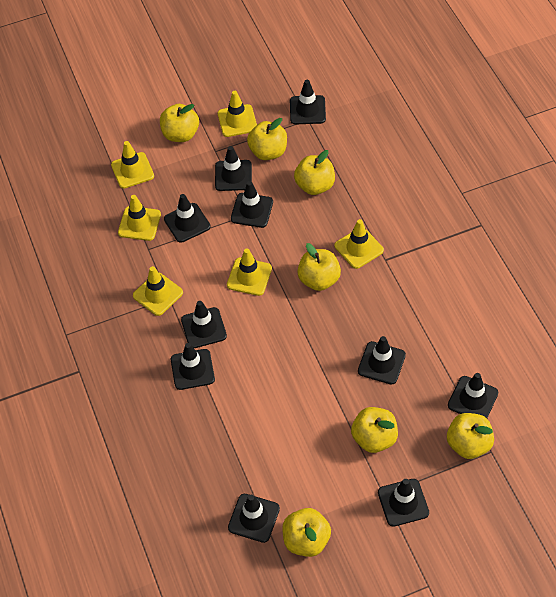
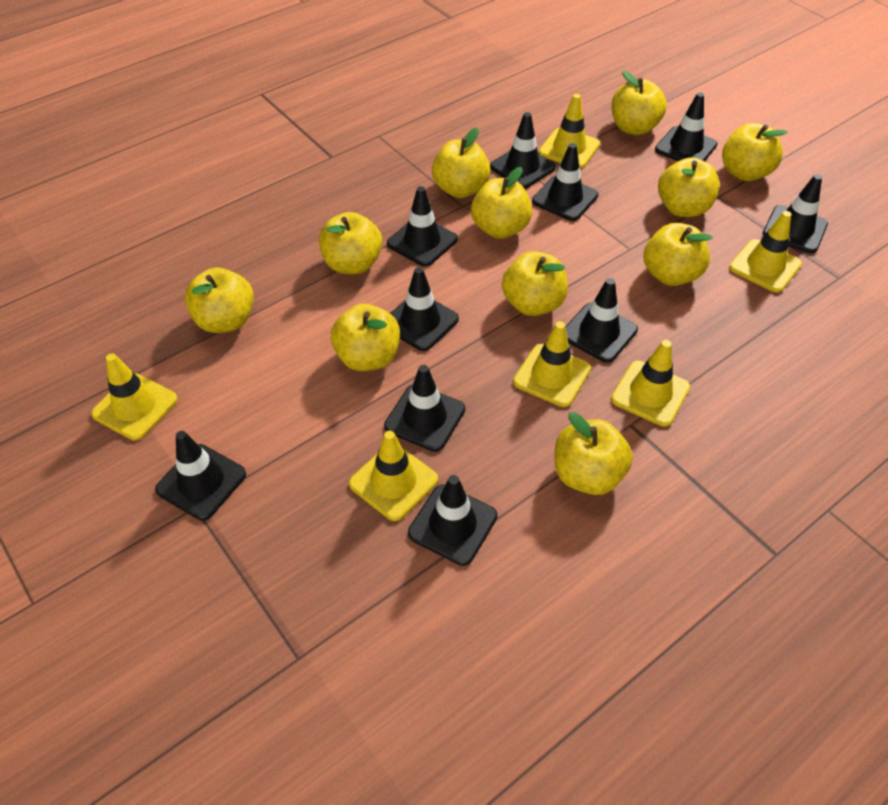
yellow apple: [160,104,199,142] [247,118,287,160] [282,508,331,557] [294,150,335,195] [297,243,341,291] [351,407,398,453] [447,413,494,459] = 7 -> [185,268,254,333] [319,212,382,274] [331,304,400,371] [432,127,491,198] [471,167,532,239] [502,251,568,316] [555,412,633,495] [612,71,667,135] [644,223,713,286] [658,157,719,217] [722,123,788,181] = 11

